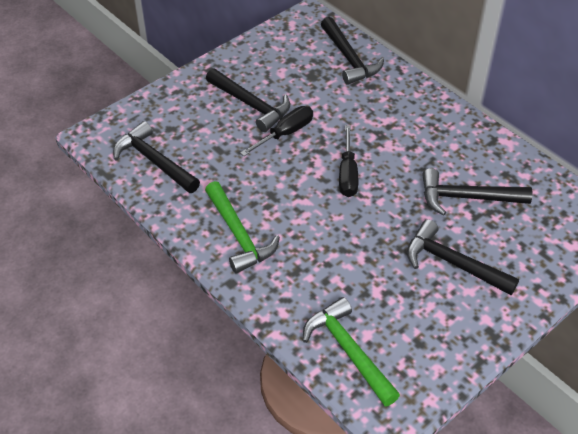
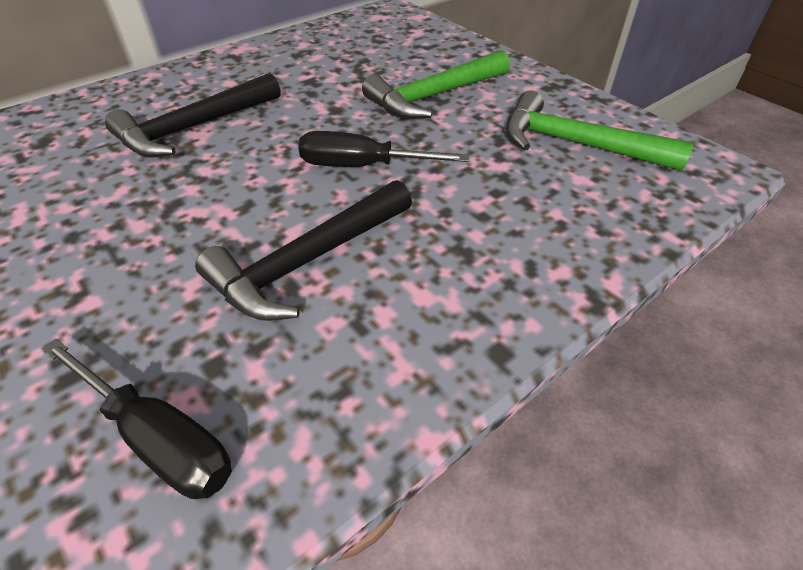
black hammer: [113,121,200,193] [206,68,290,132] [321,17,384,85] [407,219,519,295] [423,168,532,216] = 5 -> [105,73,280,158] [195,180,412,321] = 2

